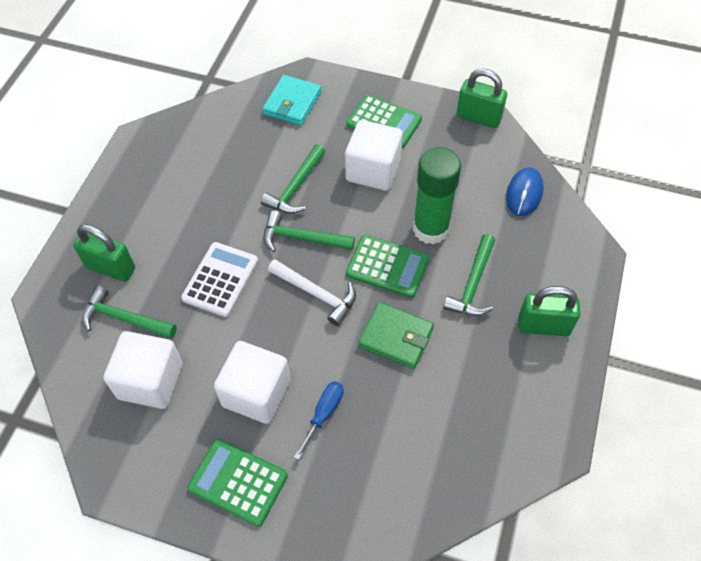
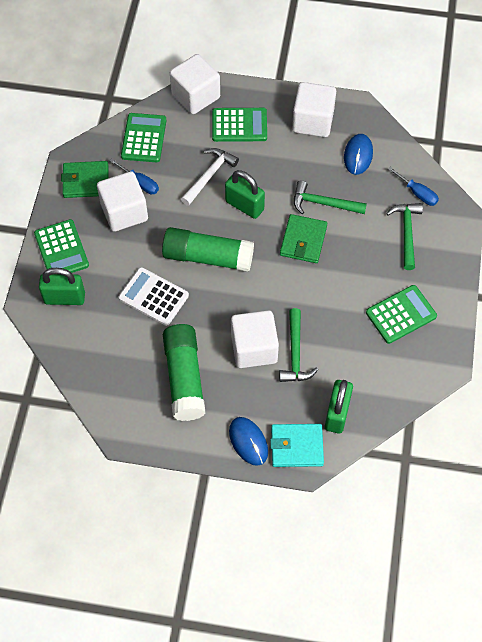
blue mouse: [506,167,544,216] = 1 -> [229,417,268,466] [344,134,373,175] = 2
blue screwdriver: [294,381,344,460] = 1 -> [110,159,159,194] [388,167,439,206] = 2
green calculator: [187,439,288,527] [346,95,422,148] [346,235,429,298] = 3 -> [34,219,89,273] [121,113,166,162] [212,108,267,142] [366,285,437,344] = 4
green glue stick: [413,147,461,244] = 1 -> [162,227,254,272] [163,324,206,421] = 2
green hammer: [82,286,177,339] [261,144,326,214] [263,211,355,252] [443,234,495,316] = 4 -> [279,308,318,382] [294,180,367,214] [386,203,423,270] = 3
green wallet: [358,302,434,369] = 1 -> [61,161,109,198] [280,214,327,263] = 2
white cube: [104,331,183,409] [214,341,290,424] [345,120,403,191] = 3 -> [97,171,148,232] [170,54,220,114] [231,310,279,368] [292,82,336,137] = 4

